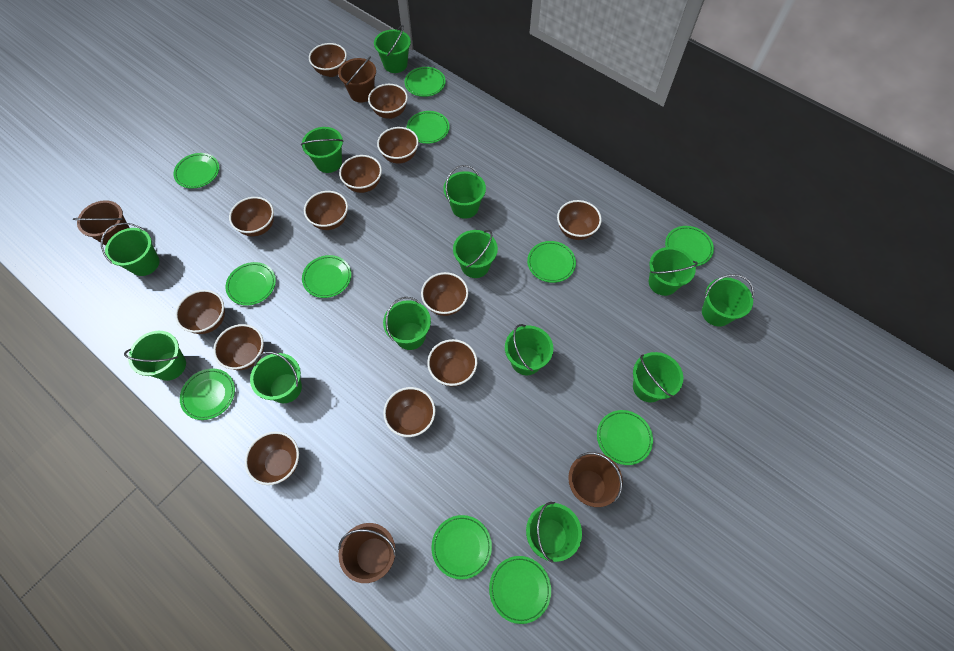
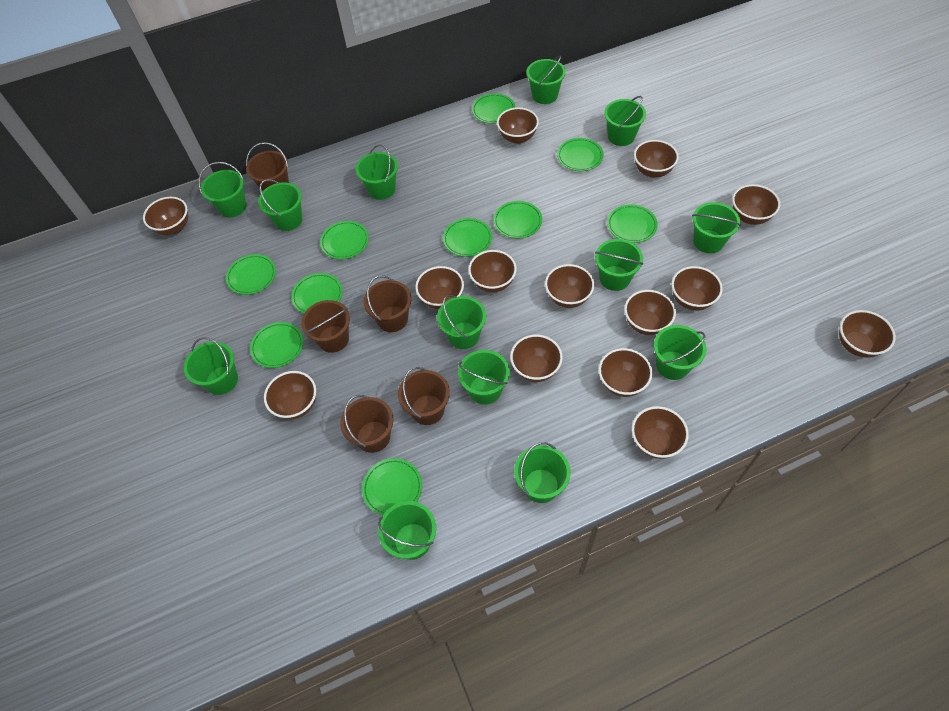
brown bowl: [175,290,225,334] [213,324,264,370] [229,197,274,236] [245,431,299,485] [304,191,348,230] [309,43,347,77] [339,155,382,193] [368,84,408,119] [377,127,419,164] [383,387,435,437] [421,272,468,316] [427,339,477,386] [557,200,602,240] = 13 -> [143,197,188,235] [264,371,316,420] [415,266,464,309] [468,250,517,293] [497,107,539,144] [510,335,563,382] [545,264,594,308] [599,348,653,397] [624,290,676,335] [632,406,689,459] [634,140,679,178] [671,266,723,311] [732,184,780,225] [839,310,896,358] = 14
brown bucket: [73,200,130,246] [338,57,376,102] [338,523,396,583] [568,452,623,507] = 4 -> [246,142,289,192] [301,300,350,353] [340,395,394,453] [363,276,412,332] [398,367,450,425] = 5
green plate: [173,153,219,189] [180,369,235,420] [225,262,276,306] [302,255,351,298] [405,67,446,97] [407,111,450,144] [432,515,492,579] [489,556,551,624] [527,241,576,283] [597,410,653,465] [665,226,714,266] = 11 -> [226,254,276,295] [250,322,304,368] [292,273,343,314] [320,221,369,259] [362,458,422,515] [443,218,492,257] [472,93,515,124] [494,201,542,239] [557,138,604,171] [607,205,658,243] = 10

